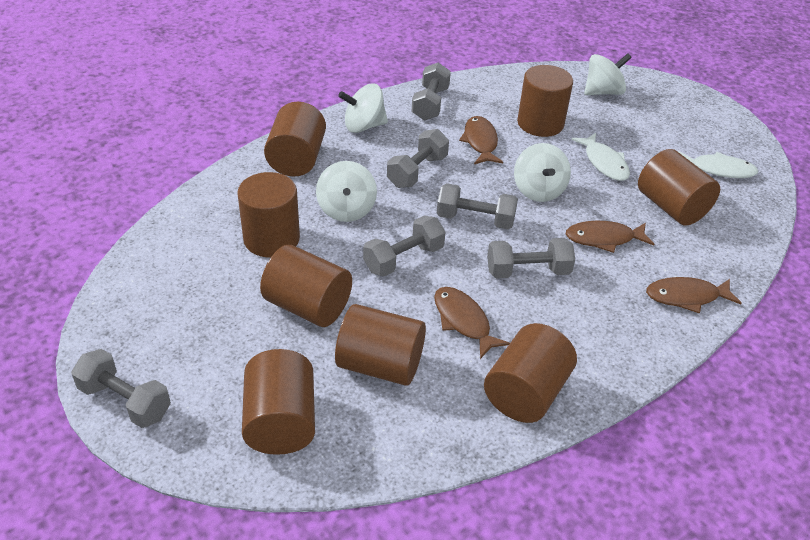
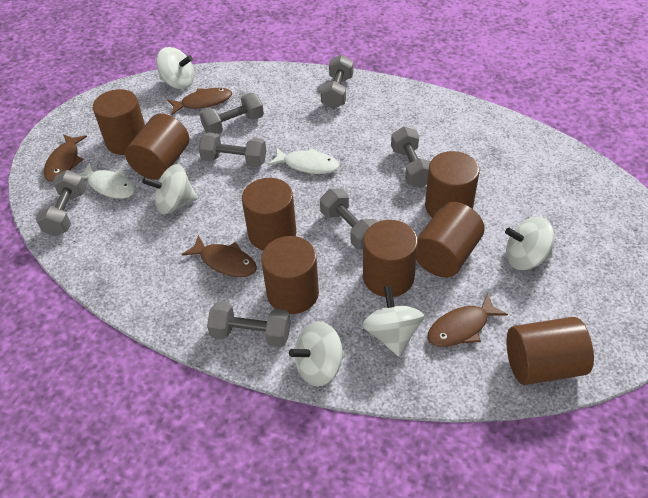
grey dumbbell: [71,349,171,428] [363,216,446,277] [387,129,449,188] [412,62,451,121] [436,183,518,229] [487,238,575,279] = 6 -> [36,170,86,236] [199,93,264,134] [199,132,266,167] [207,302,291,347] [320,189,377,250] [321,55,353,109] [391,126,431,188] = 7
white spinning top: [316,161,377,222] [338,84,388,133] [514,143,571,202] [584,53,632,95] = 4 -> [142,164,198,214] [156,47,194,89] [289,321,345,386] [362,286,424,357] [505,217,554,270] = 5

